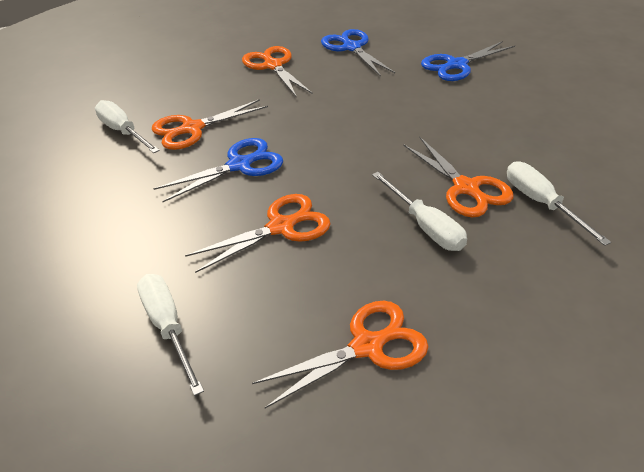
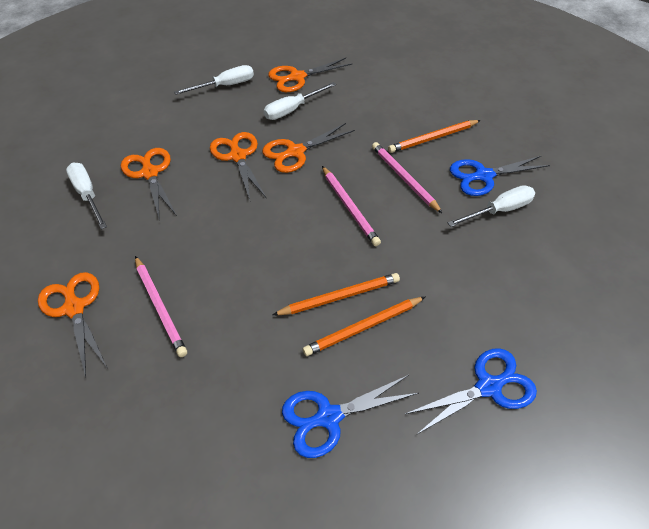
orange pencil: none = 0 -> [273,273,400,315] [303,297,425,356] [388,120,481,153] = 3
pink pencil: none = 0 -> [135,256,187,357] [322,166,381,246] [372,142,443,214] = 3

